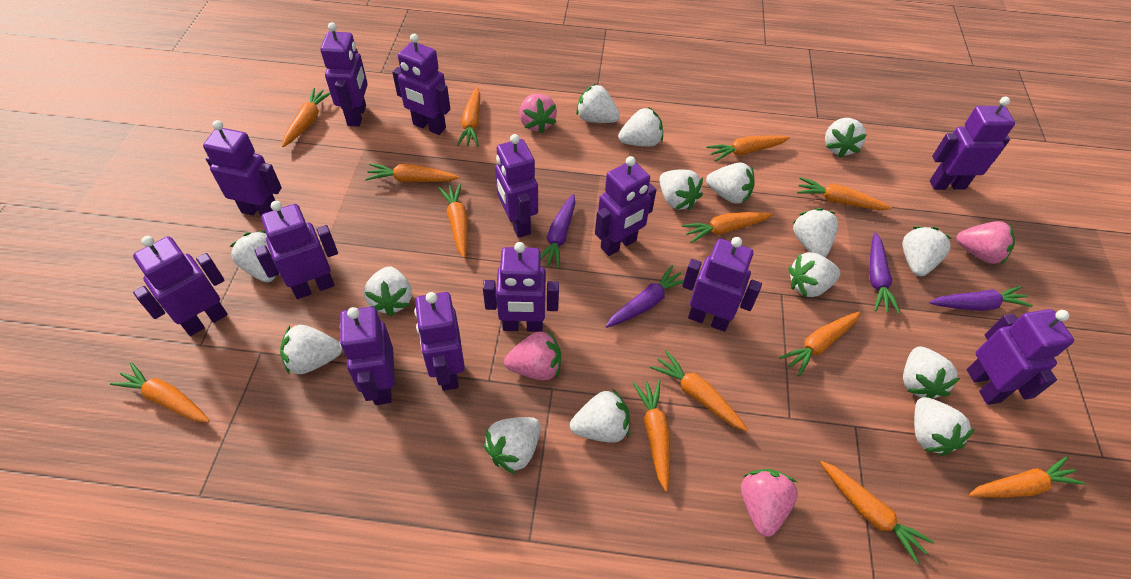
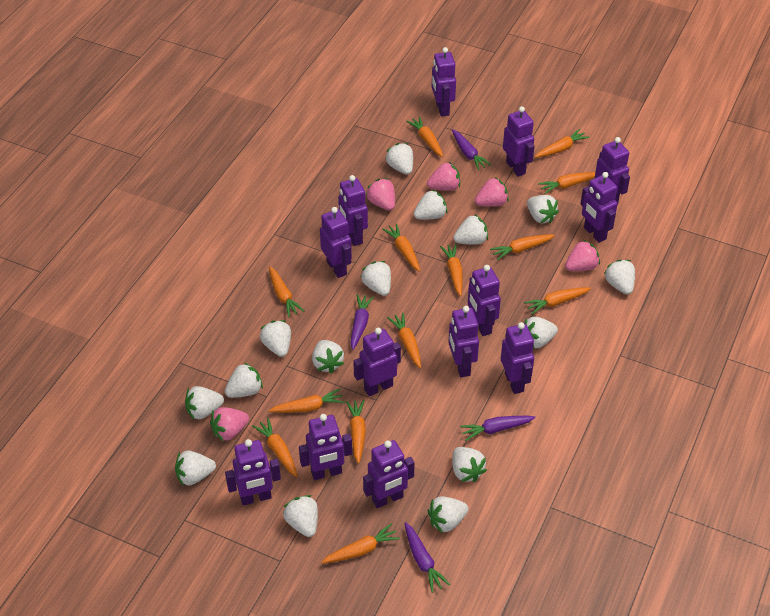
pink strawberry: [504,330,561,380] [519,94,557,134] [741,469,798,537] [956,221,1015,265] = 4 -> [210,407,249,442] [366,178,395,211] [427,162,460,191] [475,177,509,207] [565,240,600,271] = 5

